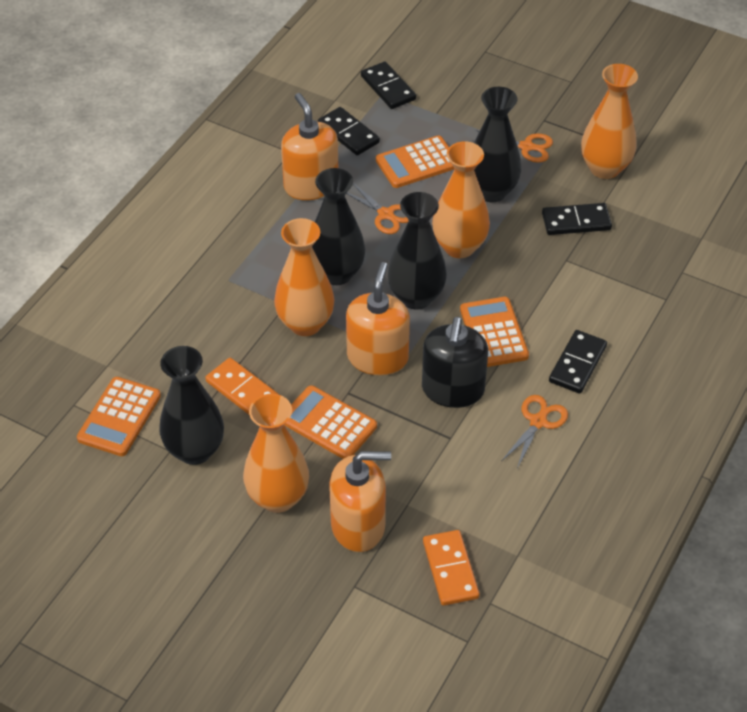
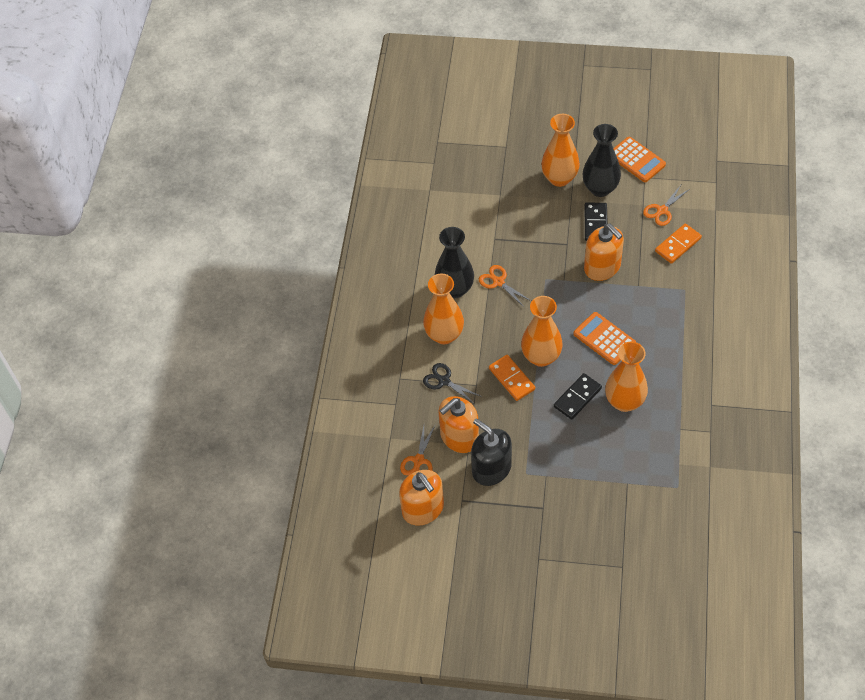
black domino: [318,107,380,155] [361,62,416,109] [542,203,612,235] [549,330,607,394] = 4 -> [554,373,602,420] [584,203,608,241] = 2
black scissors: none = 0 -> [423,363,482,405] = 1
black vase: [159,346,224,465] [312,168,365,285] [388,192,447,310] [474,87,522,202] = 4 -> [435,227,474,298] [583,124,621,197] = 2
orange calculator: [77,377,161,456] [284,385,377,459] [376,136,454,188] [460,297,529,367] = 4 -> [573,312,636,365] [613,137,666,182] = 2

